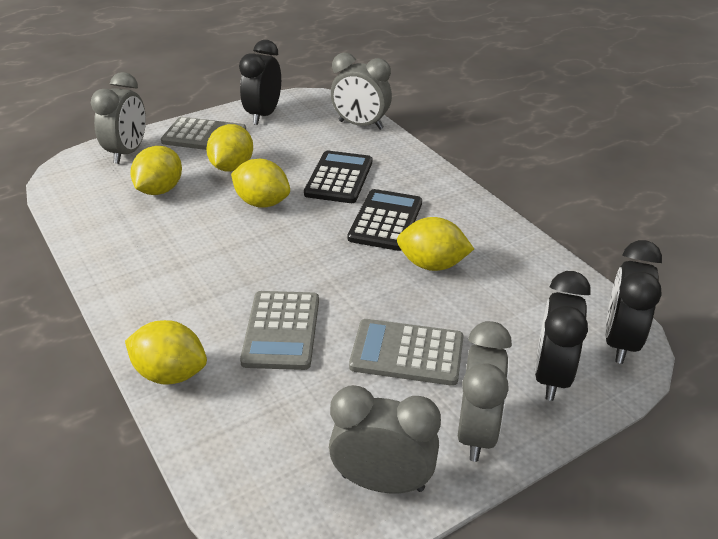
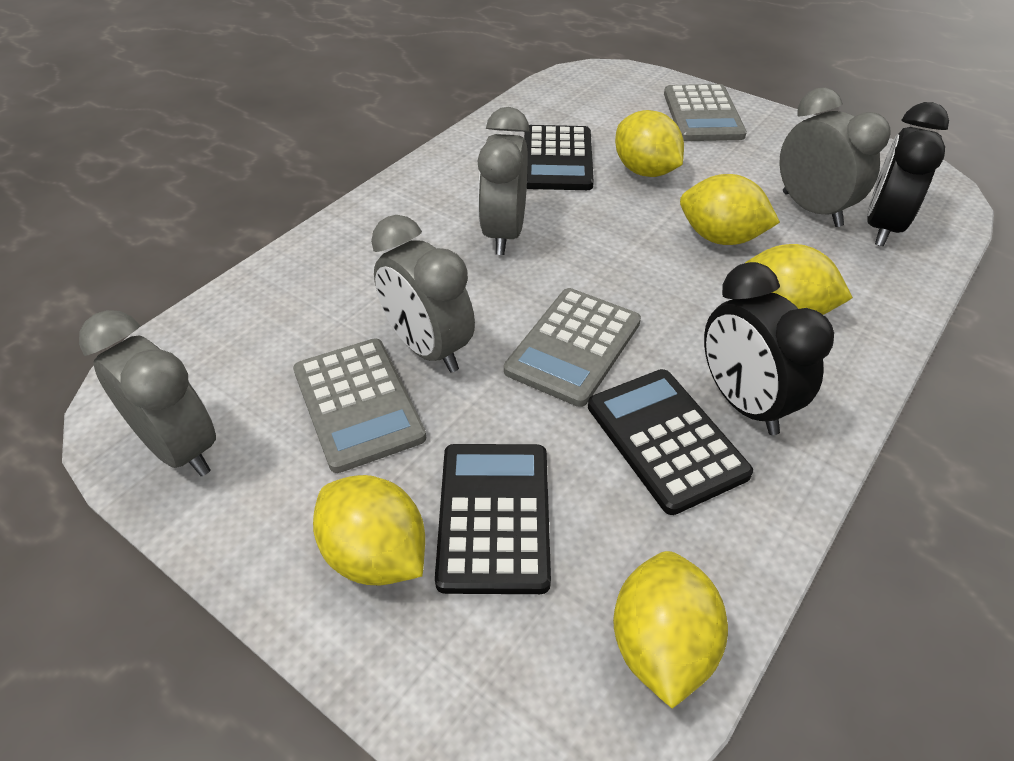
black calculator: [304,151,372,203] [348,189,422,251] = 2 -> [435,444,551,594] [524,125,594,190] [588,369,753,515] = 3
black clock: [239,40,281,125] [535,271,591,401] [605,240,662,364] = 3 -> [704,262,834,435] [867,102,949,246] = 2

